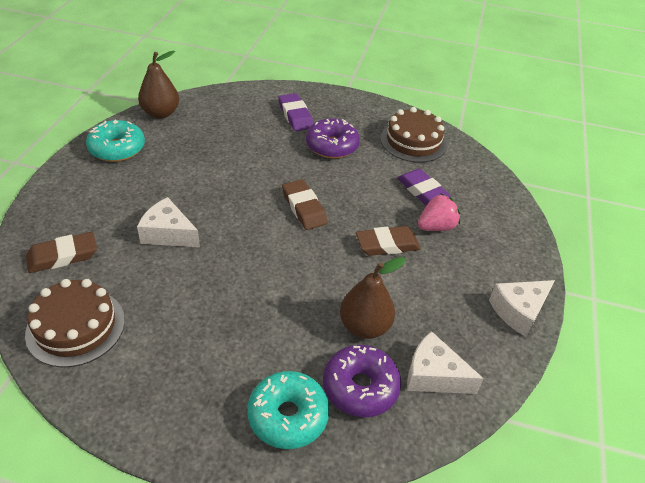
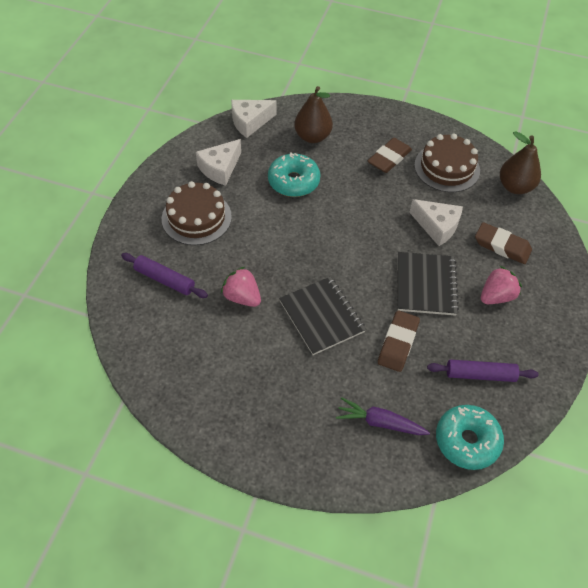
black notebook: none = 0 -> [279,277,366,355] [398,252,459,316] = 2
pink strawberry: [418,193,460,231] = 1 -> [221,267,261,307] [481,266,522,304] = 2
purple carrot: none = 0 -> [336,397,430,435] = 1
purple donut: [306,118,360,159] [323,345,401,417] = 2 -> none = 0
purple eraser: [278,93,313,131] [397,169,451,206] = 2 -> none = 0
purple rolling pin: none = 0 -> [121,253,208,298] [427,359,539,382] = 2

